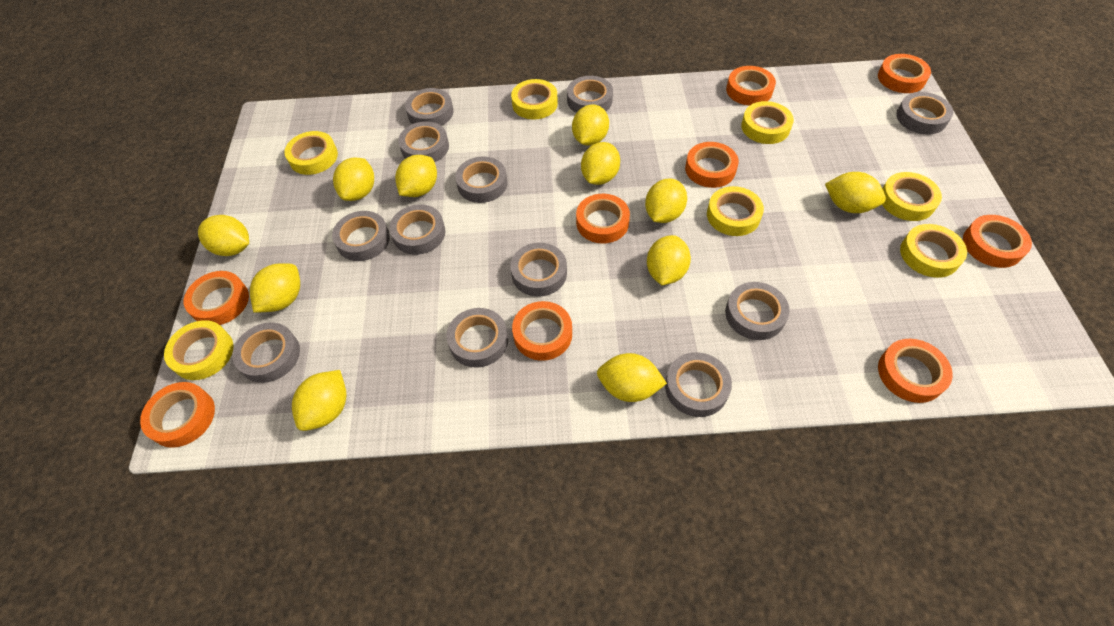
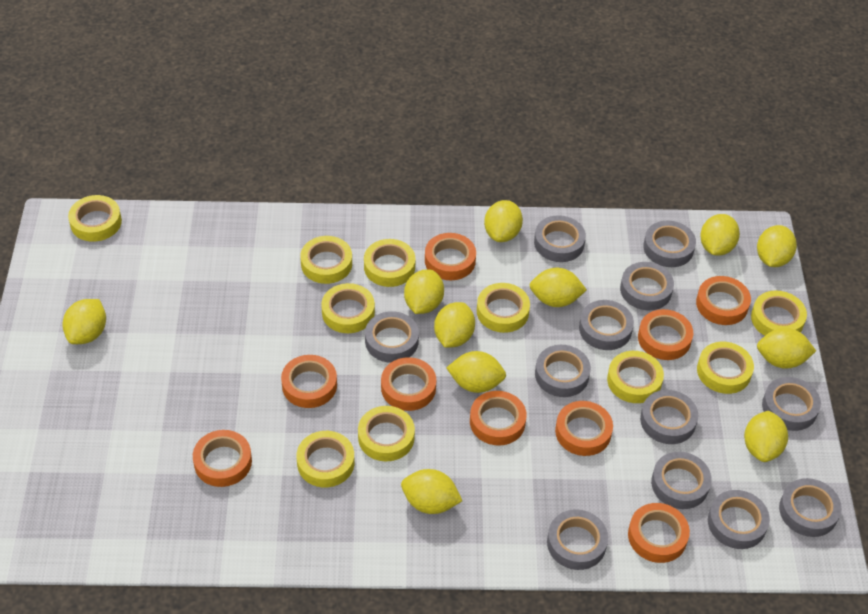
yellow tape: [164,320,234,380] [284,131,338,175] [511,79,558,119] [707,186,764,236] [741,101,794,144] [882,172,942,221] [900,224,967,278] = 7 -> [68,195,122,242] [296,431,354,487] [300,236,352,284] [321,283,375,333] [358,406,415,461] [364,239,416,287] [477,283,530,333] [607,351,664,403] [697,342,754,394] [751,290,807,336] = 10

